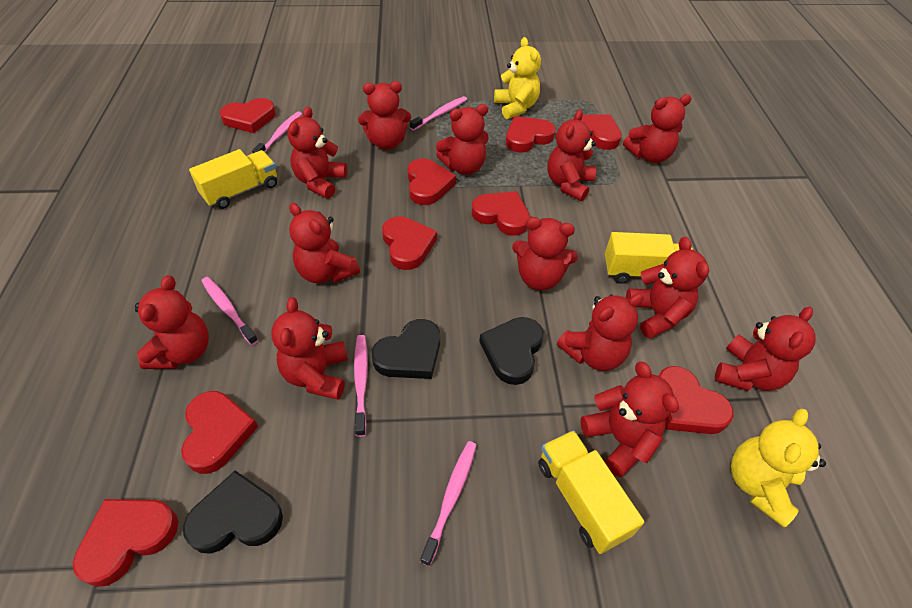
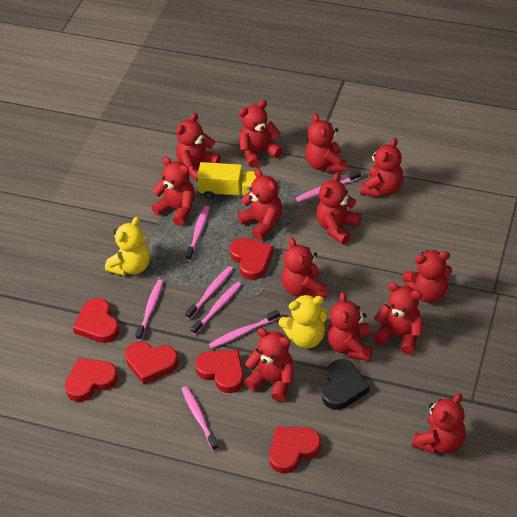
black heart: [183,470,283,554] [372,319,440,379] [479,317,544,385] = 3 -> [322,359,369,410] = 1
pink toothbrush: [201,277,258,345] [252,111,302,153] [354,335,368,437] [410,96,467,131] [420,441,477,566] = 5 -> [135,280,163,341] [182,386,219,451] [185,206,210,261] [185,266,233,319] [191,282,242,335] [209,310,280,349] [296,170,361,202] = 7
red heart: [73,499,178,587] [181,391,258,474] [220,98,276,133] [382,216,437,270] [407,159,456,205] [472,191,530,236] [506,116,556,153] [573,115,622,150] [659,366,734,434] = 9 -> [65,358,118,402] [73,298,120,343] [125,342,178,384] [195,350,244,393] [230,238,274,280] [269,426,321,473] = 6
yellow truck: [189,149,277,209] [538,430,644,554] [605,232,693,284] = 3 -> [197,162,257,199] = 1

